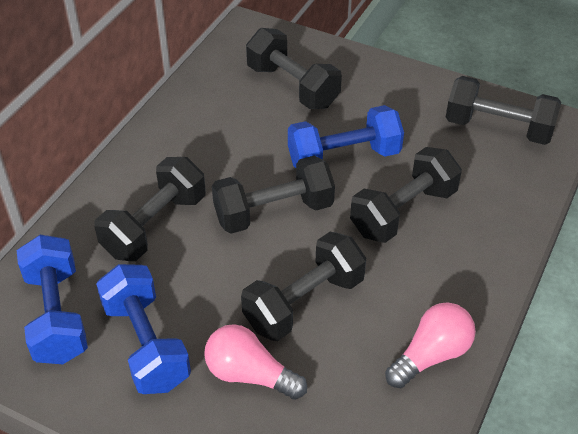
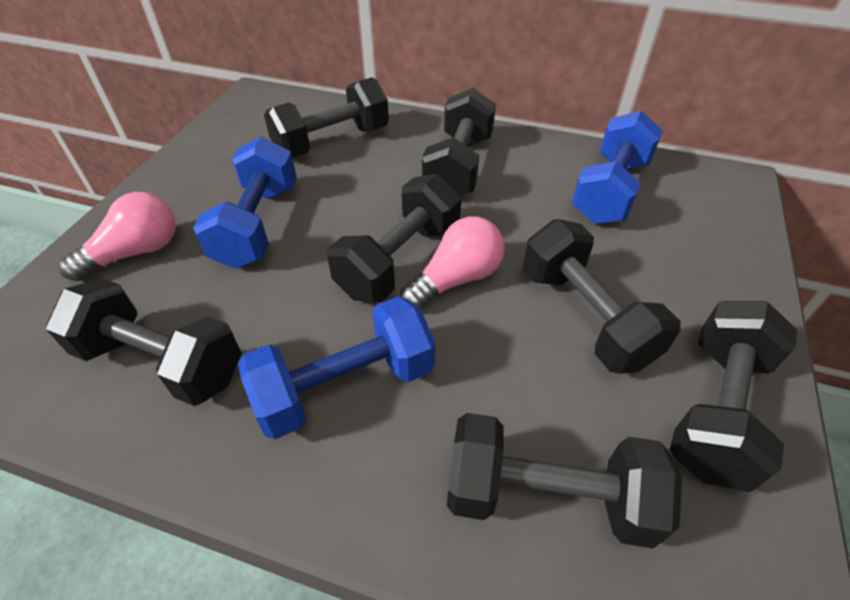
black dumbbell: [94,157,206,261] [212,156,335,234] [241,232,366,341] [246,28,342,109] [350,147,462,243] [446,76,561,145] = 6 -> [46,278,241,406] [264,77,389,158] [327,174,461,302] [422,88,496,196] [447,413,682,549] [523,219,680,374] [669,301,797,492] = 7

